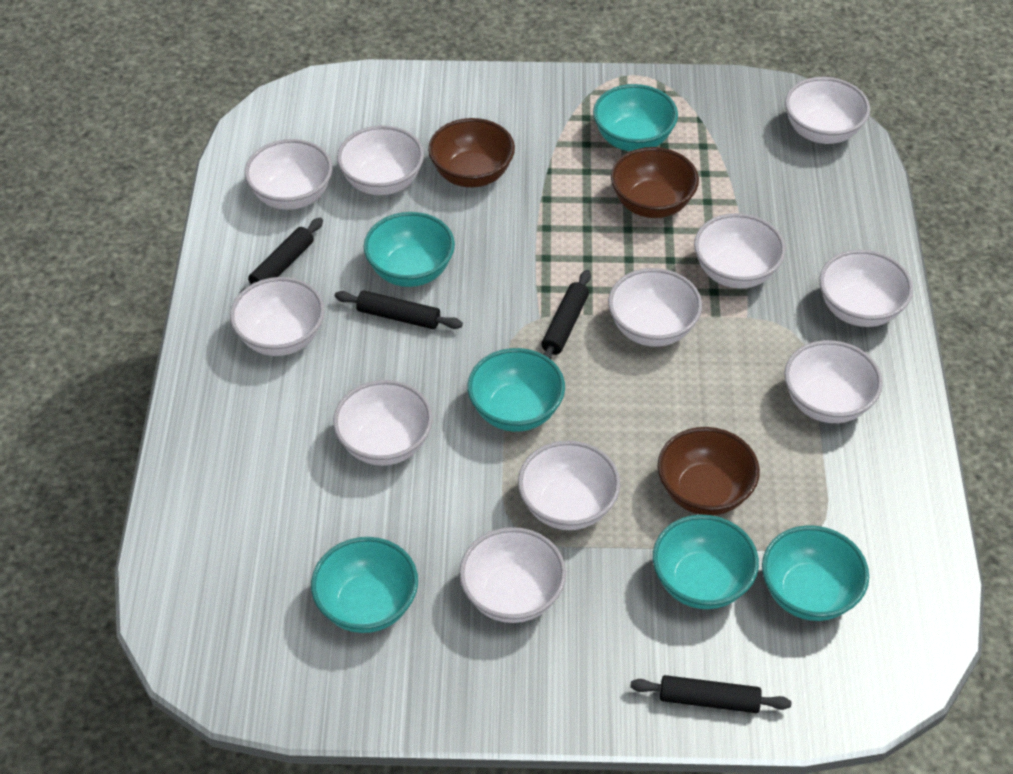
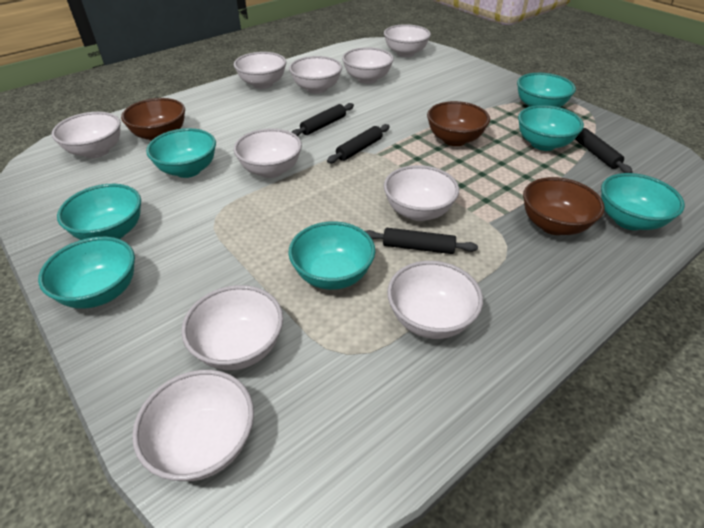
turquoise bowl: [311,537,418,633] [364,212,455,287] [467,348,565,432] [593,84,678,151] [653,515,759,609] [762,525,869,621] = 6 -> [38,237,135,309] [57,184,141,240] [146,128,216,178] [288,221,375,290] [517,73,576,107] [518,105,584,151] [601,173,685,230] = 7
white bowl: [230,277,325,356] [245,139,332,210] [333,380,433,466] [337,125,424,195] [459,527,566,623] [518,441,620,530] [608,268,702,347] [694,213,786,288] [784,340,883,423] [785,77,870,144] [819,250,913,327] = 11 -> [52,112,121,158] [132,370,254,481] [181,285,283,370] [234,52,286,89] [234,128,302,178] [289,56,342,94] [342,47,394,84] [384,24,431,57] [384,165,459,221] [387,261,483,339] = 10

